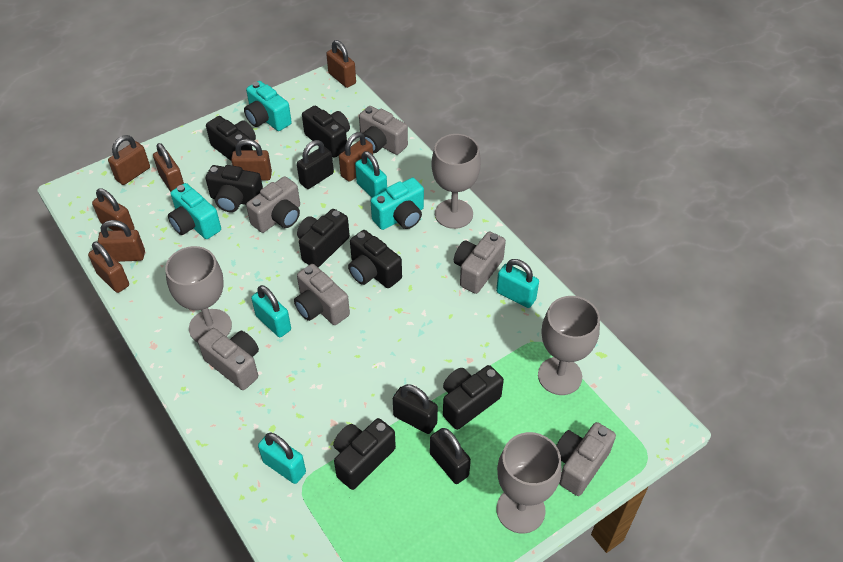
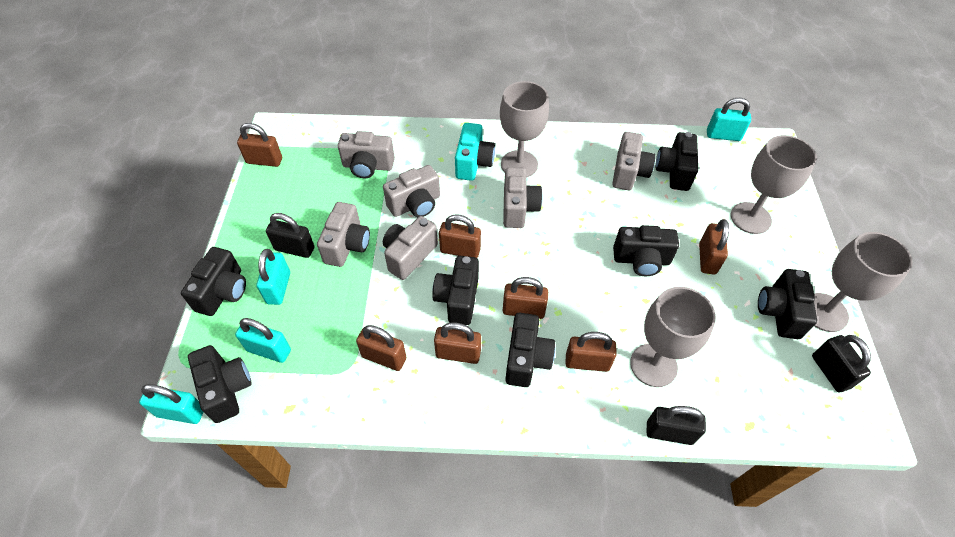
brown padlock: [88,242,129,293] [92,188,135,231] [98,220,145,262] [108,135,150,185] [153,143,184,192] [231,139,272,180] [326,40,356,88] [339,132,373,182] = 8 -> [237,123,282,167] [356,325,406,371] [434,322,481,364] [439,214,481,258] [503,277,548,319] [566,332,617,372] [699,219,729,274] = 7
turquoise camera: [168,183,221,239] [244,81,292,131] [371,178,424,230] = 3 -> [455,123,495,181] = 1

